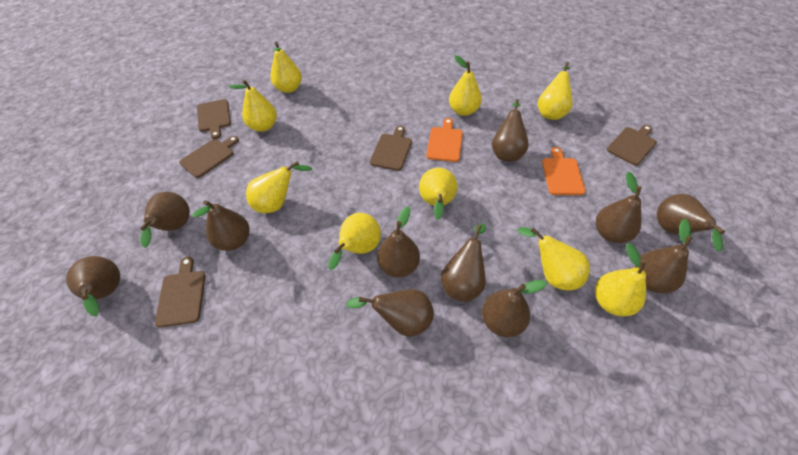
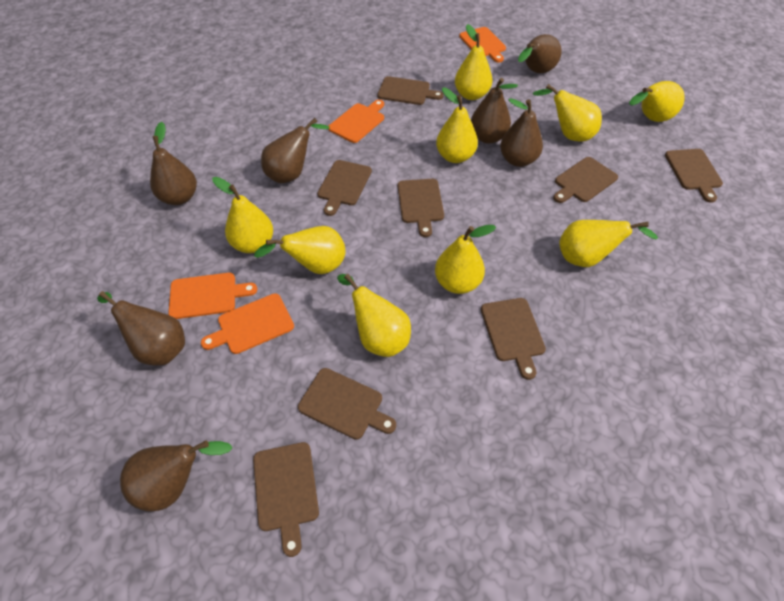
brown cutting board: [155,257,206,328] [179,136,239,178] [197,99,231,139] [370,126,412,171] [607,125,657,166] = 5 -> [253,442,319,557] [298,368,396,440] [317,160,372,216] [377,76,444,105] [398,179,444,237] [481,298,546,380] [553,157,618,203] [665,149,723,203] = 8
brown pear: [66,256,120,316] [140,192,190,248] [192,200,249,251] [346,289,434,337] [377,206,420,277] [441,224,486,302] [482,280,547,337] [492,99,529,162] [596,172,642,243] [635,219,692,293] [657,194,725,252] = 11 -> [97,291,185,366] [120,440,233,512] [150,122,197,205] [261,118,329,183] [471,78,518,144] [500,98,543,167] [518,34,562,73] = 7
orange cutting board: [426,118,463,162] [542,147,586,195] = 2 -> [168,273,258,319] [201,293,294,354] [328,100,384,143] [459,27,506,63] = 4

